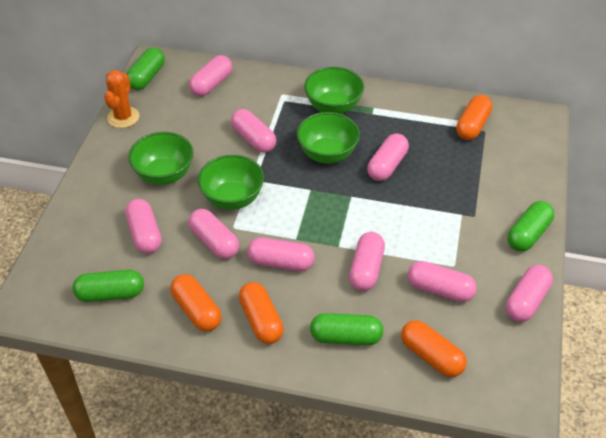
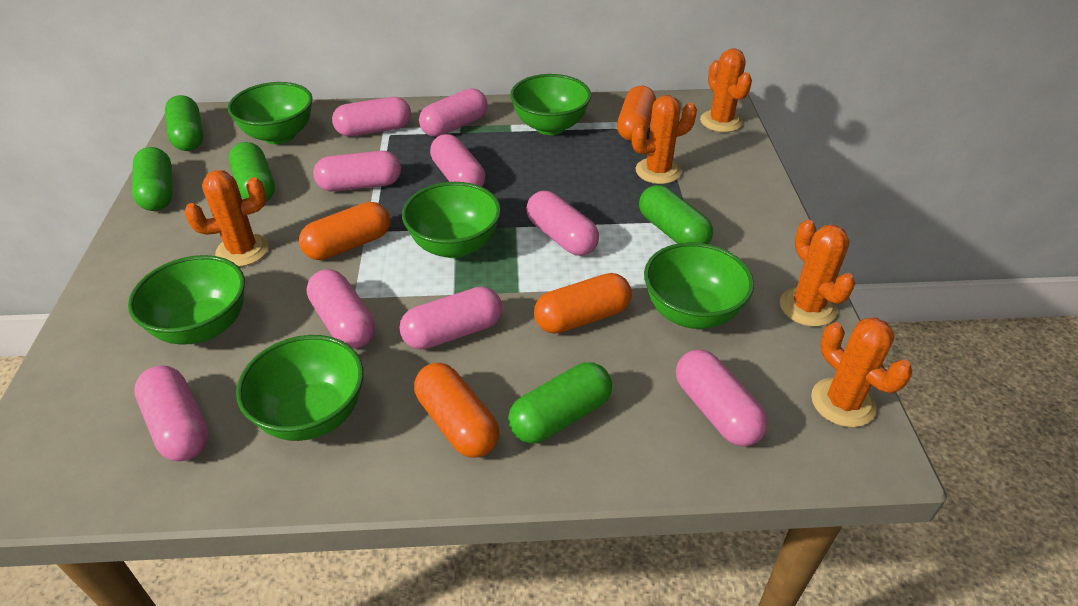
green bowl: [128,132,193,185] [198,155,264,210] [297,112,360,164] [304,67,364,114] = 4 -> [128,255,245,344] [228,82,313,144] [236,335,363,441] [402,182,501,258] [510,74,591,135] [644,242,754,329] = 6
green capsule: [72,270,144,302] [127,47,165,90] [310,313,383,345] [508,201,554,251] = 4 -> [132,147,173,211] [165,95,203,151] [229,142,275,202] [508,362,612,443] [639,185,713,244] = 5
orange cactus: [104,70,139,128] = 1 -> [185,170,269,267] [632,95,697,184] [700,49,752,132] [780,220,855,327] [811,317,912,427] = 5

